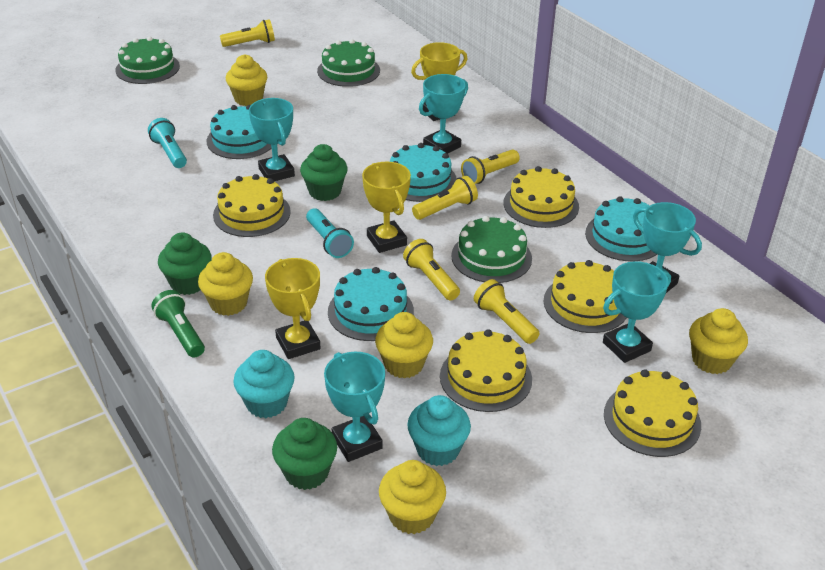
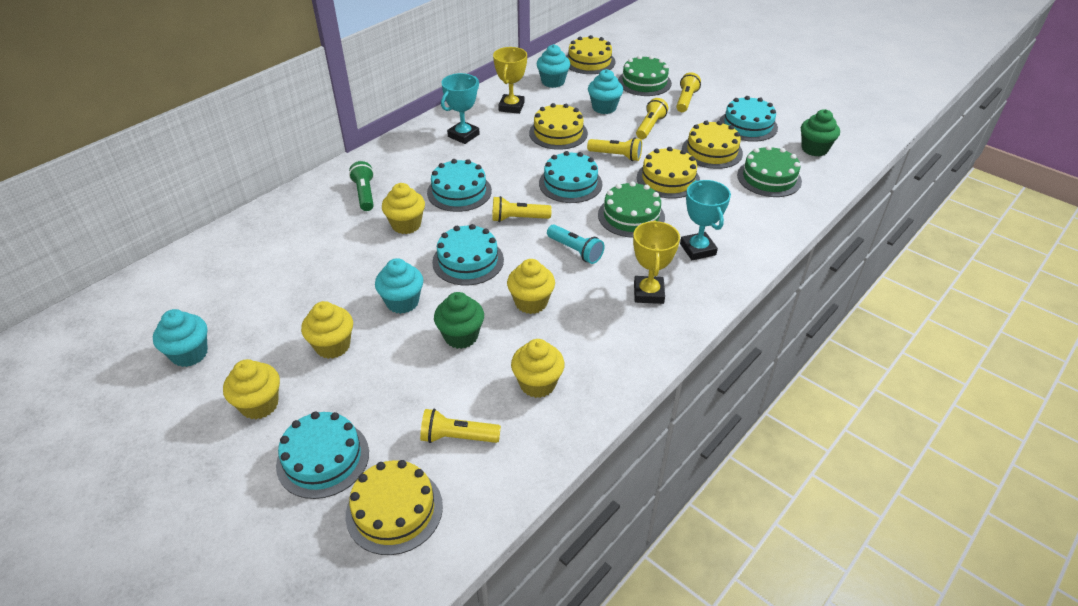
green cupcake: [158,232,212,295] [272,418,337,490] [300,144,348,201] = 3 -> [434,292,484,349] [801,109,840,156] = 2
turquoise cake: [207,105,272,159] [328,267,414,341] [390,143,457,202] [585,196,657,261] = 4 -> [276,411,369,499] [427,159,492,212] [432,224,504,286] [539,151,603,203] [719,96,778,142] = 5
turquoise cupcake: [233,350,295,418] [407,395,471,466] = 2 -> [153,309,208,367] [375,258,423,314] [537,44,570,88] [588,69,623,114] = 4
turquoise flashlight: [148,118,187,168] [306,208,354,258] = 2 -> [547,225,605,264] = 1
turquoise trophy: [249,98,295,181] [324,352,385,462] [419,74,468,154] [603,261,671,363] [633,202,702,293] = 5 -> [441,73,480,144] [680,180,731,260] = 2
yellow trophy: [265,258,321,359] [362,162,411,253] [411,42,467,121] = 3 -> [493,47,527,114] [633,221,680,304] = 2

